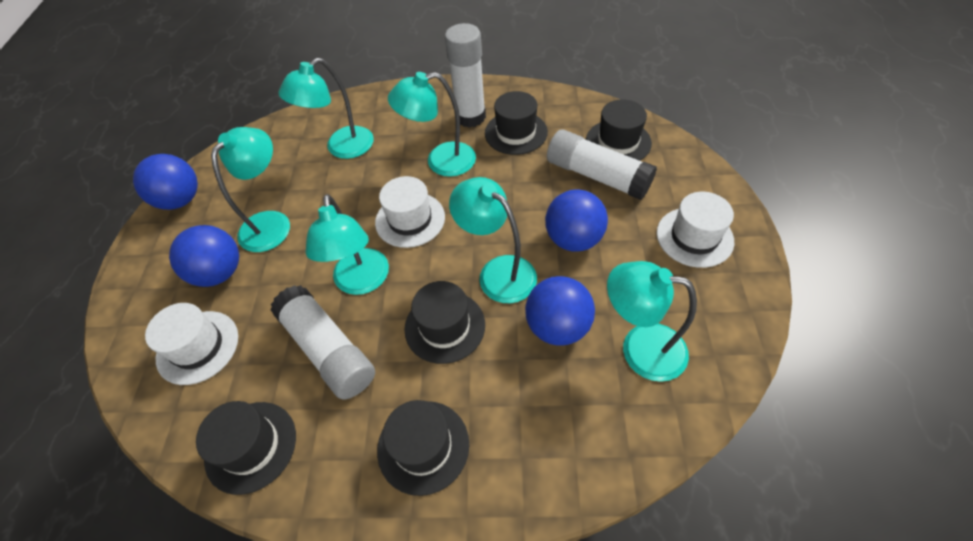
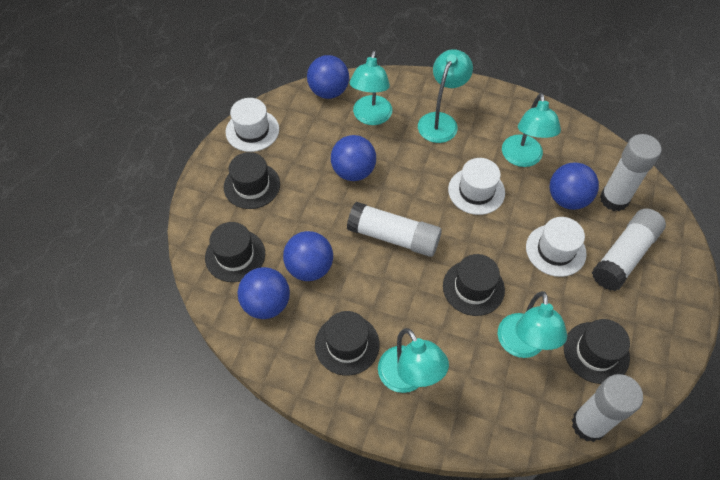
blue ball: [133,154,198,210] [169,225,239,287] [525,276,595,346] [545,189,608,252] = 4 -> [238,267,290,319] [283,231,333,281] [307,55,349,99] [331,135,376,181] [550,162,599,210] = 5
turquoise lamp: [211,127,290,252] [278,58,374,159] [305,194,389,295] [388,72,476,177] [449,177,537,303] [607,261,697,382] = 6 -> [350,50,392,125] [378,328,449,393] [418,49,473,143] [498,291,567,358] [502,93,561,167] = 5
white glue stick: [271,285,375,400] [445,23,486,128] [547,129,657,200] = 3 -> [347,202,442,257] [572,374,643,442] [592,209,666,291] [600,134,662,211] = 4

